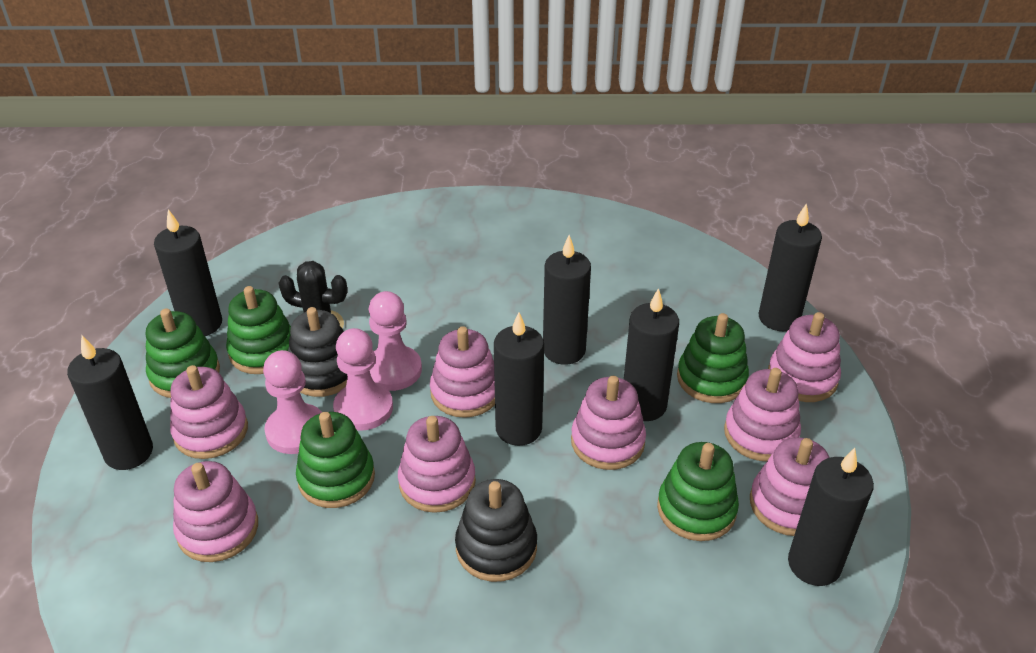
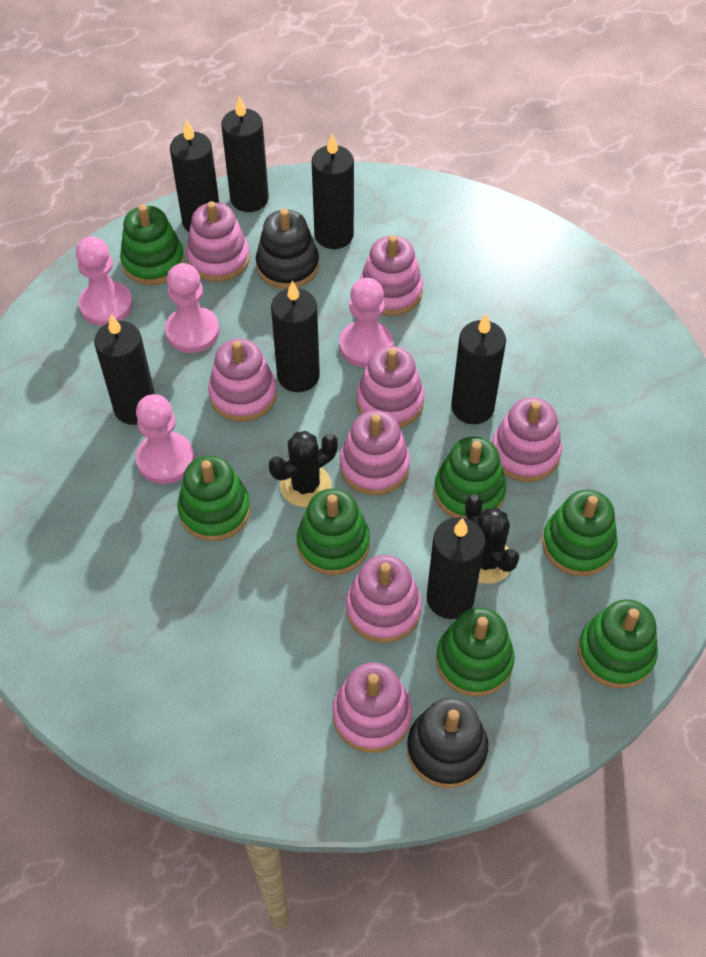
black cactus: [279,261,347,329] = 1 -> [269,431,338,507] [465,495,519,584] = 2
green stacking toy: [146,309,220,398] [226,286,291,374] [296,412,375,508] [657,442,739,541] [677,313,749,403] = 5 -> [120,205,184,285] [177,455,251,541] [297,488,370,575] [434,436,506,518] [436,607,515,696] [542,490,618,576] [578,599,658,689] = 7
pink pawn: [263,350,322,454] [333,328,393,431] [369,291,422,391] = 3 -> [76,236,133,326] [136,394,194,484] [165,263,219,353] [339,278,393,368] = 4

